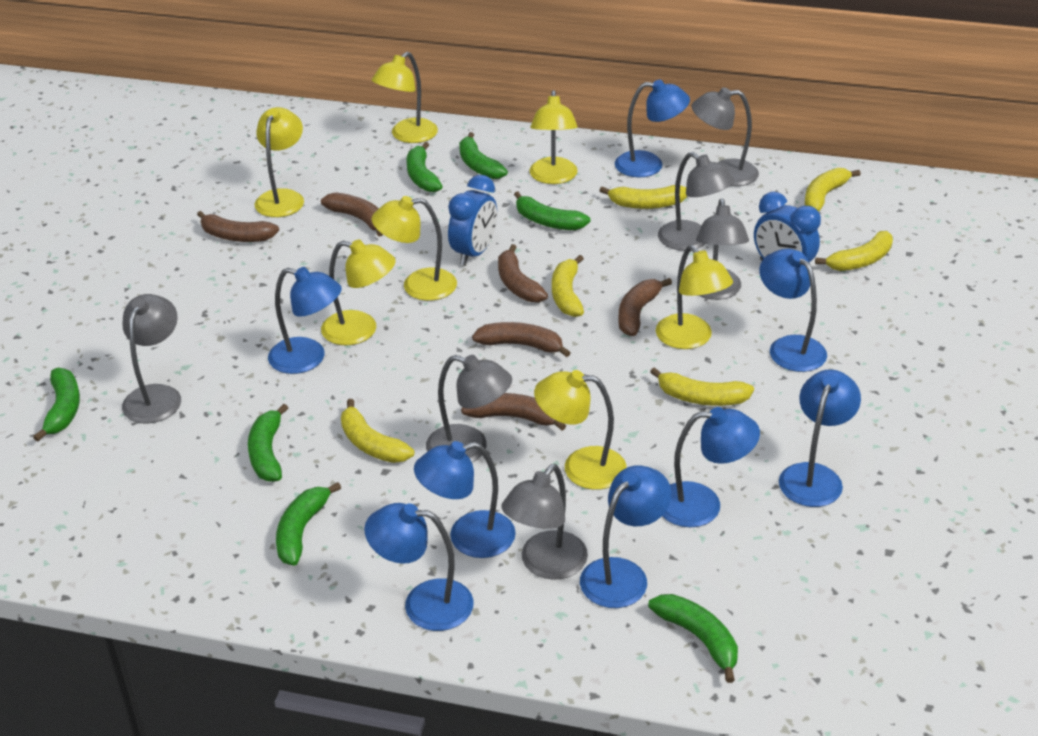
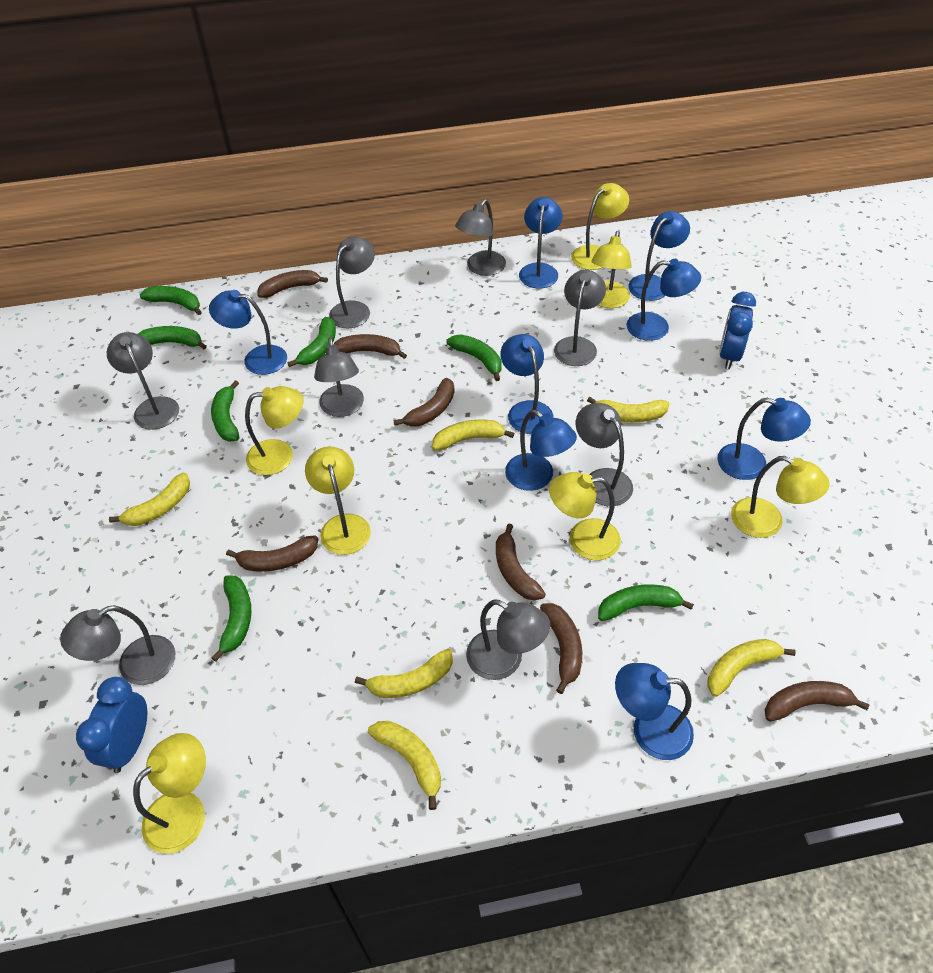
brown banana: [197,211,279,242] [321,192,383,236] [461,393,566,431] [472,322,571,357] [498,244,548,302] [618,278,672,336] = 6 -> [226,535,318,572] [258,270,328,298] [334,334,407,359] [394,378,455,427] [496,524,546,600] [540,603,582,694] [765,681,870,722] = 7
grey lamp: [122,294,181,423] [426,355,512,462] [501,464,588,580] [658,152,735,251] [691,87,759,186] [696,199,749,300] = 6 -> [60,605,175,685] [107,332,179,430] [314,338,364,417] [329,236,375,328] [455,199,506,276] [466,599,550,680] [554,270,606,366] [576,403,633,506] = 8

